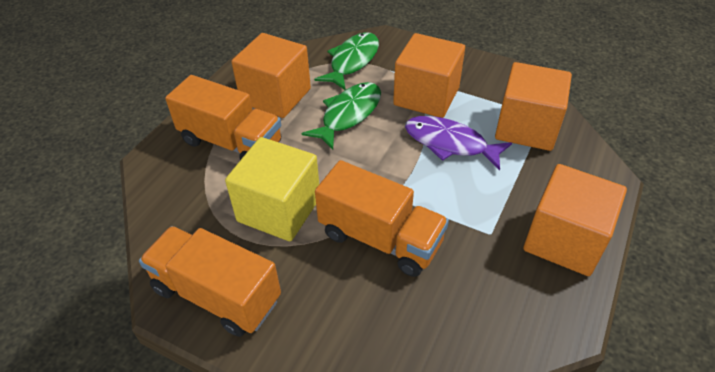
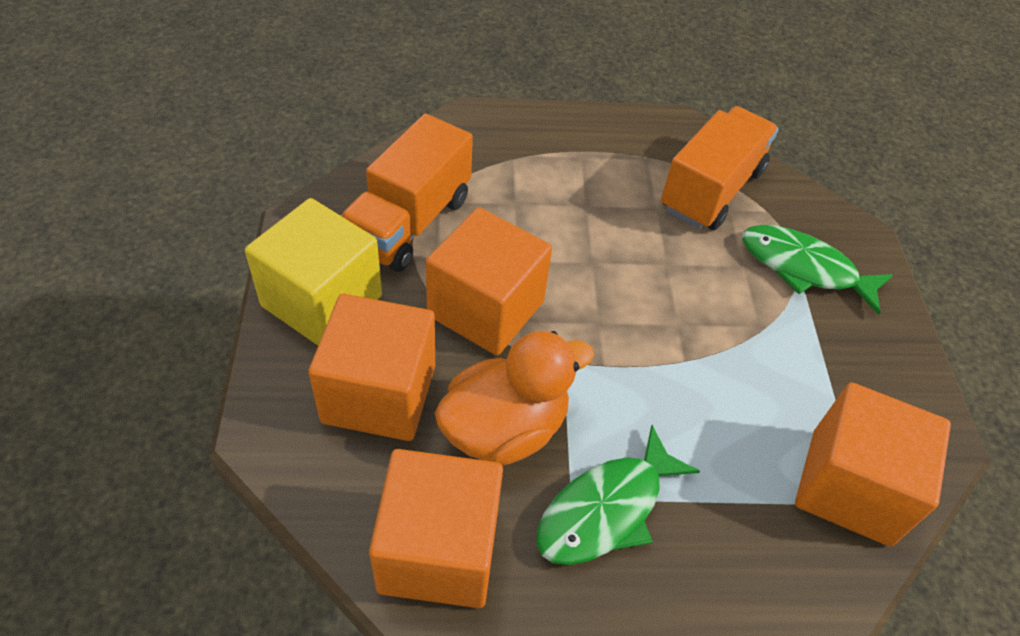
orange duck: none = 0 -> [435,331,594,465] = 1
orange truck: [139,226,281,337] [165,75,281,160] [315,160,449,277] = 3 -> [341,114,473,272] [661,106,779,230] = 2
purple fish: [405,116,512,170] = 1 -> none = 0

